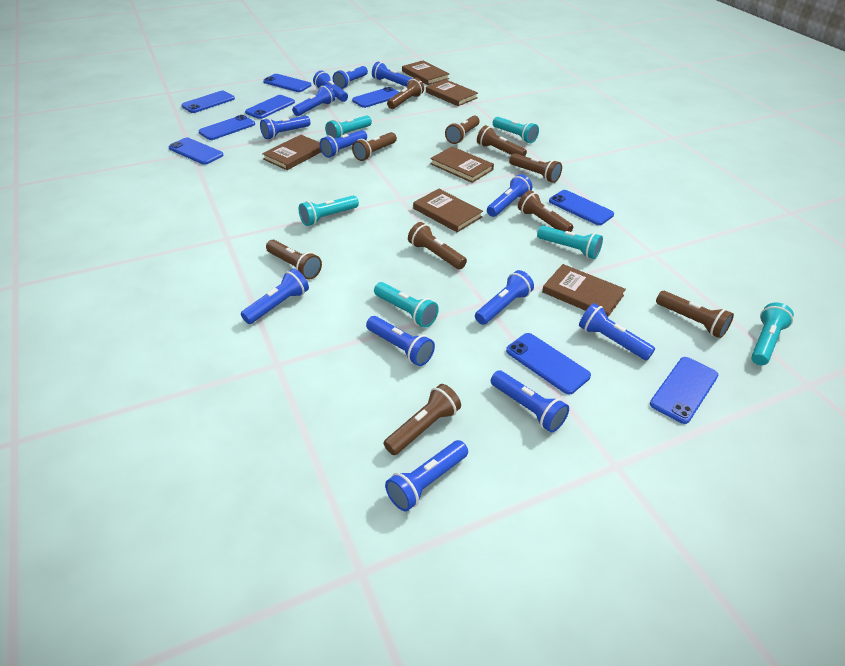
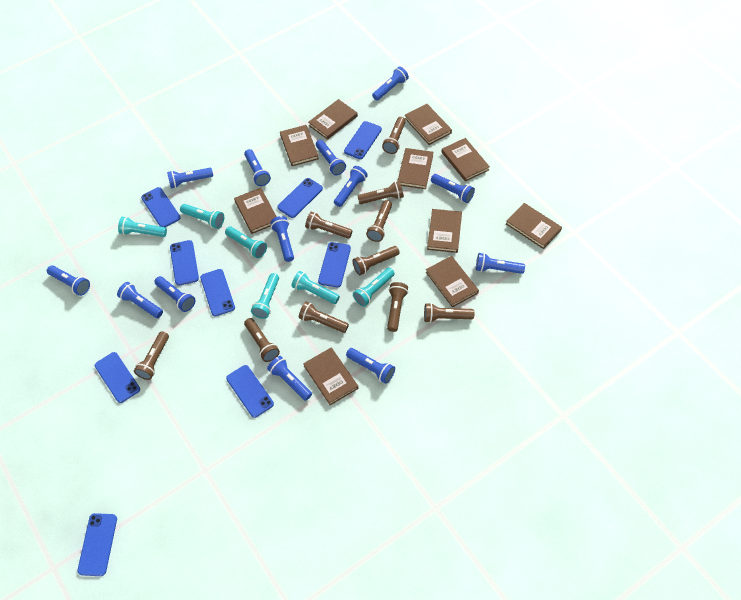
brown book: [262,135,321,170] [402,60,449,85] [413,189,483,232] [426,79,478,106] [430,146,494,183] [542,264,626,317] = 6 -> [234,188,277,234] [280,125,319,166] [303,348,358,405] [308,99,358,140] [398,148,433,189] [405,104,452,145] [426,256,479,307] [427,209,462,253] [442,138,490,182] [506,203,562,249] = 10

